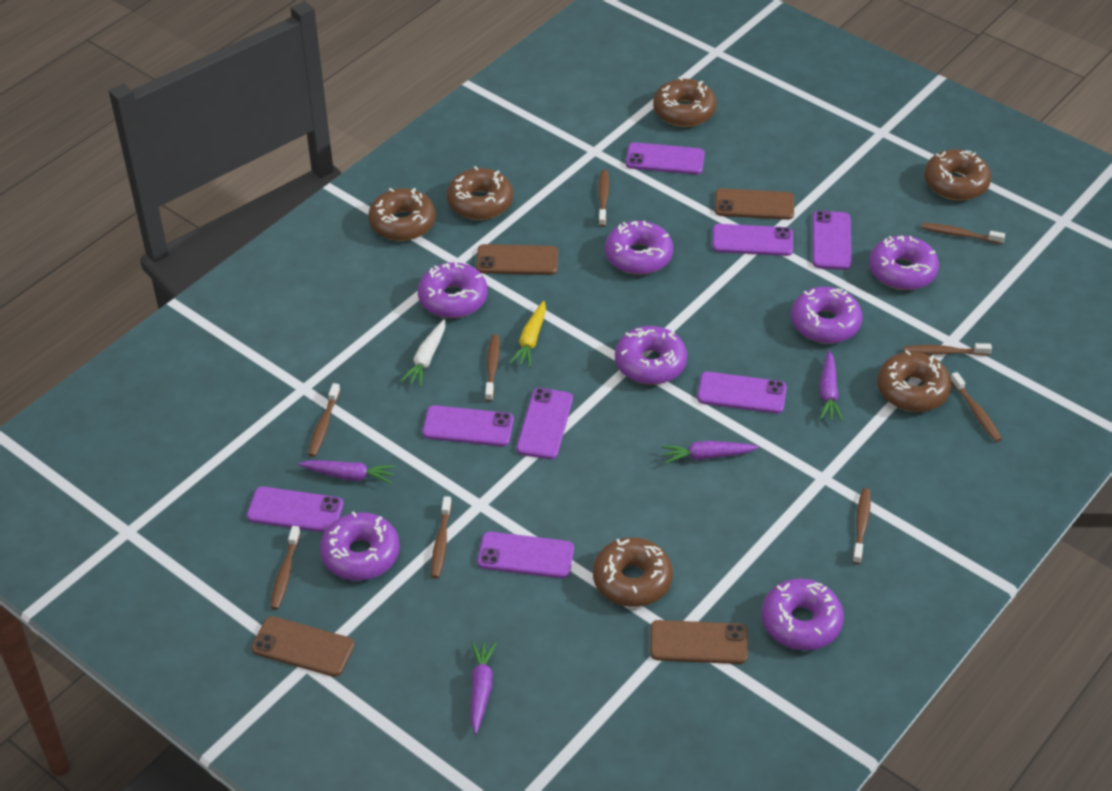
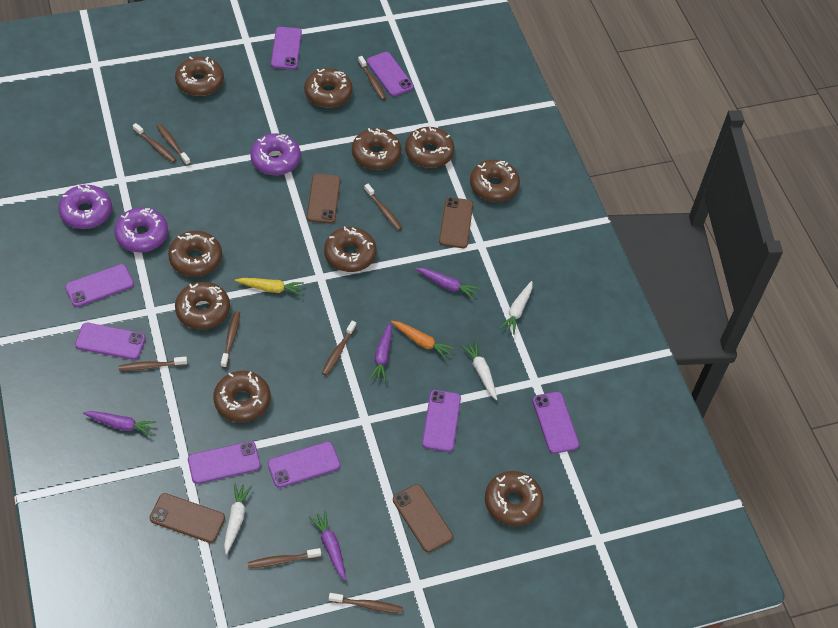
brown donut: [368,188,436,241] [447,166,513,220] [593,537,673,607] [653,77,717,127] [877,350,952,412] [924,149,991,200] = 6 -> [168,231,222,277] [175,56,224,96] [175,282,230,330] [213,371,271,422] [304,68,353,108] [324,226,377,272] [352,128,401,170] [405,127,455,168] [470,160,520,202] [485,471,543,526] = 10
orange carrot: none = 0 -> [391,321,455,360] = 1
purple donut: [320,511,400,581] [418,262,488,318] [605,221,673,275] [615,326,687,384] [762,578,844,651] [791,287,862,344] [869,236,939,290] = 7 -> [58,185,112,229] [114,207,168,252] [250,133,301,175] = 3
white carrot: [401,320,445,387] = 1 -> [224,483,252,554] [461,341,497,400] [499,281,533,335] = 3

